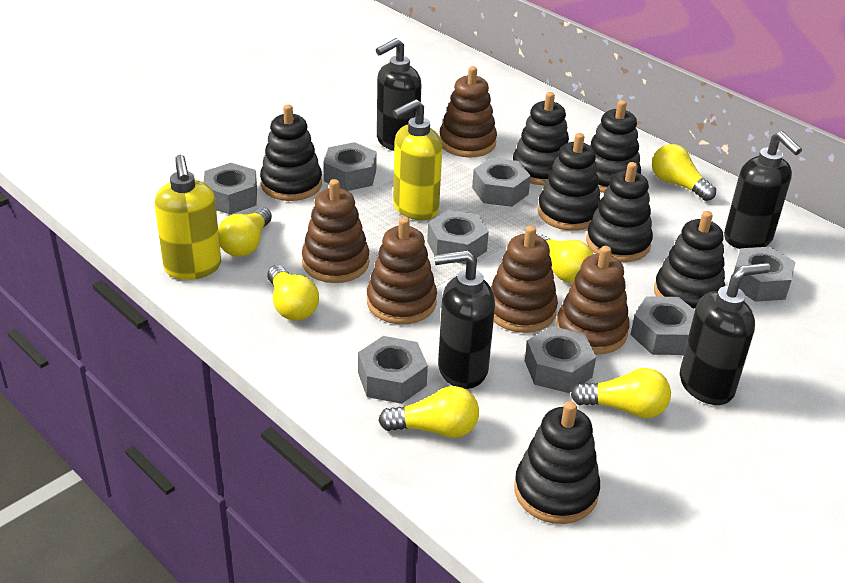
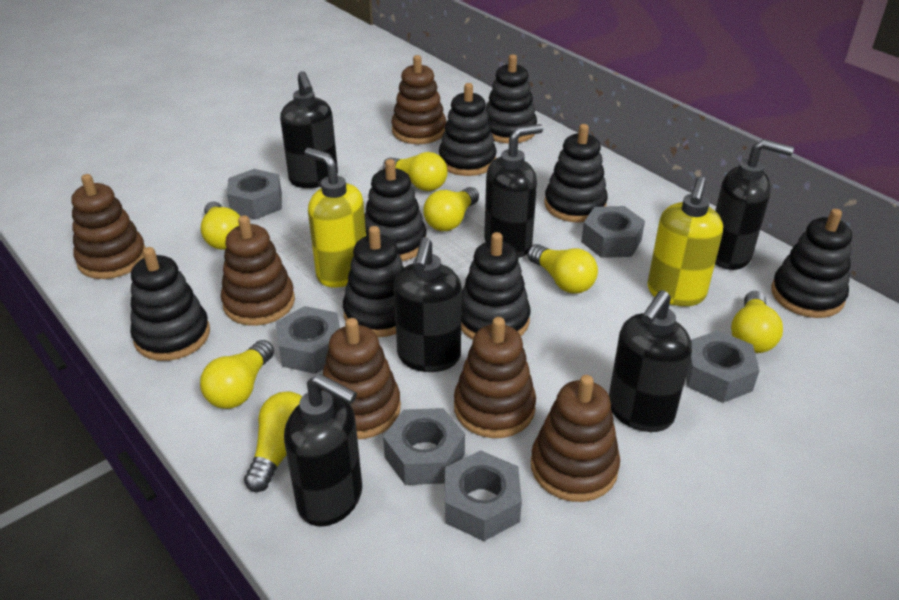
black soap dispenser: [376,38,422,151] [434,250,495,389] [680,263,770,405] [724,131,802,249] = 4 -> [280,71,338,188] [284,374,362,527] [394,237,462,372] [484,124,543,258] [609,290,692,432] [715,139,794,270] = 6
black stacking toy: [260,104,322,201] [513,92,569,185] [514,401,600,524] [538,133,600,231] [586,162,653,262] [590,100,641,193] [654,211,725,310] = 7 -> [130,247,210,361] [343,226,404,337] [365,159,426,261] [439,83,497,176] [461,232,531,339] [486,54,537,143] [544,124,608,223] [771,209,852,318] = 8
brown stacking toy: [302,179,369,283] [367,217,437,324] [440,66,497,157] [491,225,558,333] [556,246,630,355] = 5 -> [72,174,146,279] [221,215,295,326] [321,318,401,439] [391,55,446,144] [454,317,536,438] [531,375,620,502] = 6
grey nut: [204,163,257,214] [323,142,377,191] [358,336,428,404] [427,210,489,264] [472,158,531,207] [525,326,596,393] [630,296,695,355] [734,247,795,302] = 8 -> [227,169,282,220] [276,306,340,374] [383,408,465,485] [445,450,522,541] [581,206,645,258] [686,330,760,403] = 6
yellow light bulb: [218,207,272,257] [267,265,319,321] [378,386,479,438] [536,234,593,283] [571,368,671,418] [652,144,716,201] = 6 -> [200,202,240,250] [200,340,274,409] [244,391,302,492] [383,152,448,191] [423,187,479,231] [527,244,598,294] [731,291,783,353] = 7

